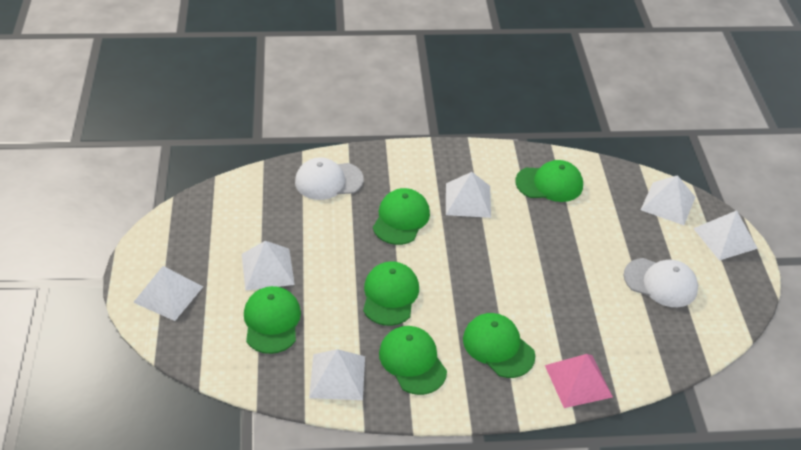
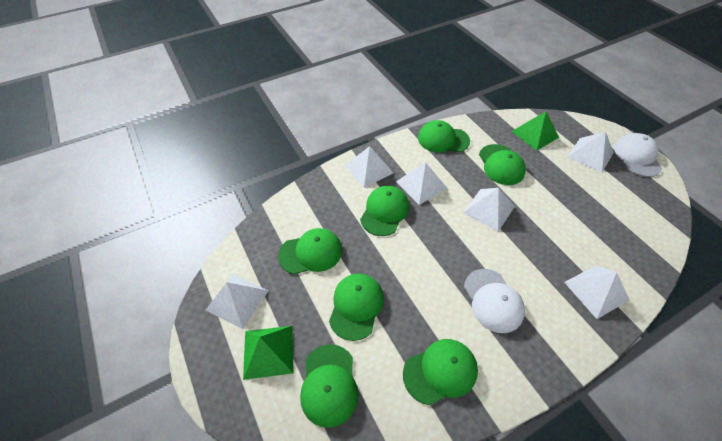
green cap: [244,286,301,354] [363,261,419,326] [373,188,430,245] [379,326,447,395] [463,313,535,378] [515,160,583,202] = 6 -> [278,228,342,275] [300,344,358,428] [329,273,384,341] [360,186,409,236] [403,339,478,405] [418,120,470,152] [479,144,526,185] = 7
green pyramid: none = 0 -> [243,326,294,380] [511,111,559,151] = 2
pink pyramid: [545,354,613,408] = 1 -> none = 0

